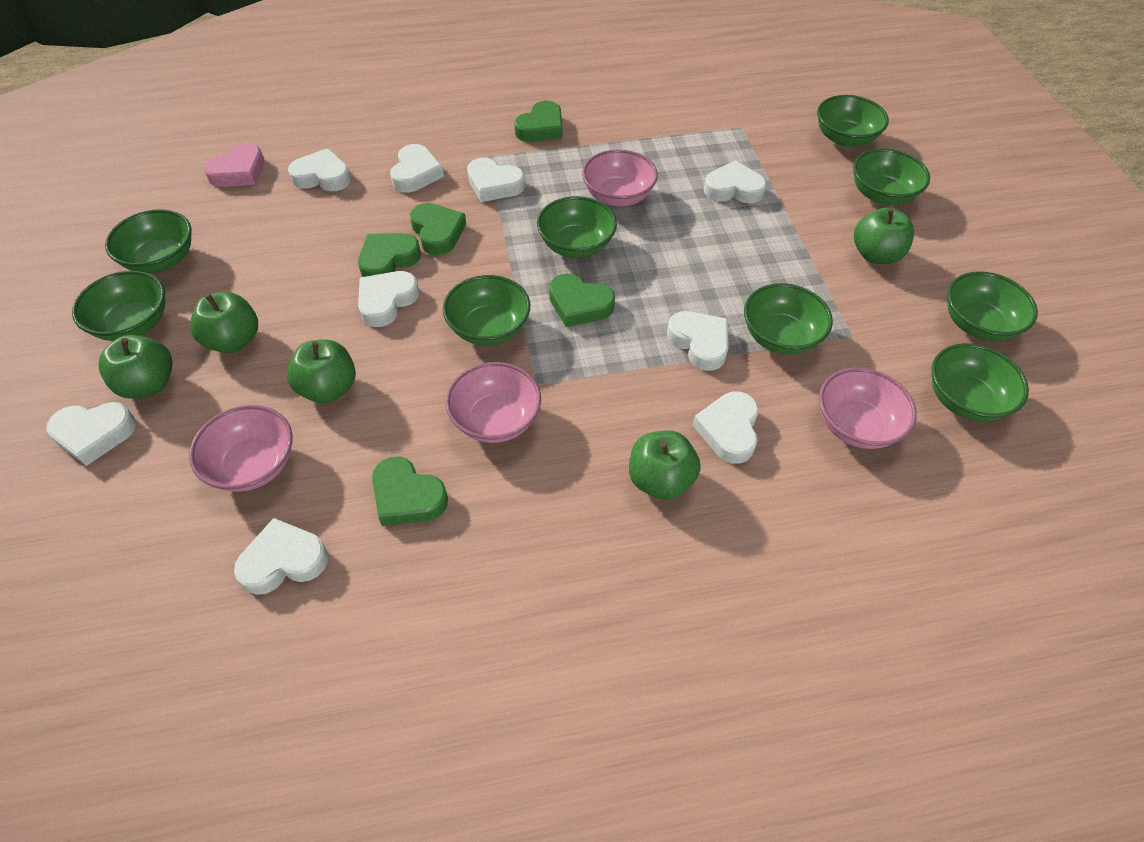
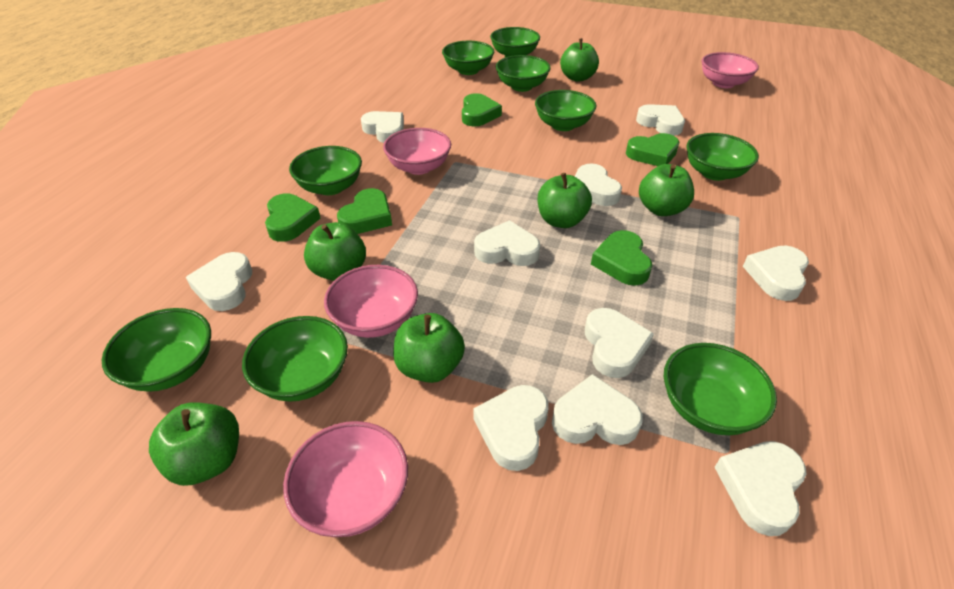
green apple: [98,335,172,399] [190,291,258,353] [287,339,356,403] [629,430,701,500] [854,207,914,264] = 5 -> [149,402,239,486] [304,222,366,281] [393,313,465,383] [538,173,592,228] [560,38,599,82] [639,164,694,216] = 6
pink heart: [204,143,265,187] = 1 -> none = 0
white heart: [46,402,136,466] [234,518,328,595] [288,148,351,191] [358,271,419,327] [390,144,444,193] [467,157,525,202] [667,311,728,371] [692,391,759,464] [704,160,767,204] = 9 -> [186,252,252,311] [361,111,404,143] [473,385,549,471] [474,220,540,266] [552,374,643,445] [575,163,622,206] [585,308,654,378] [636,104,685,136] [714,441,807,536] [743,246,809,301] = 10

